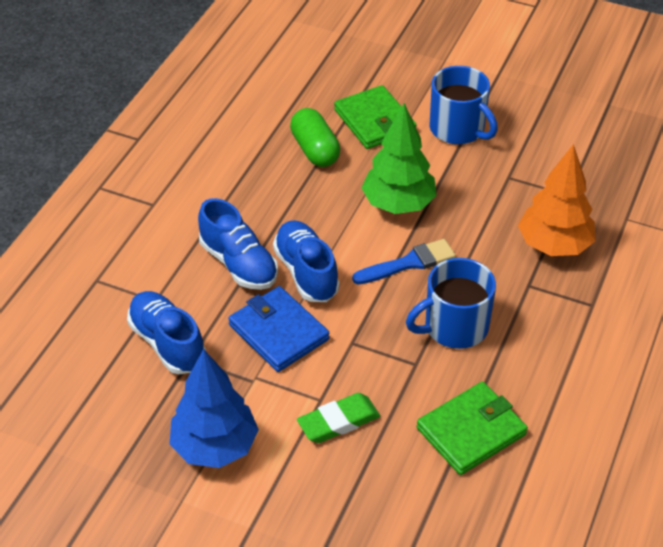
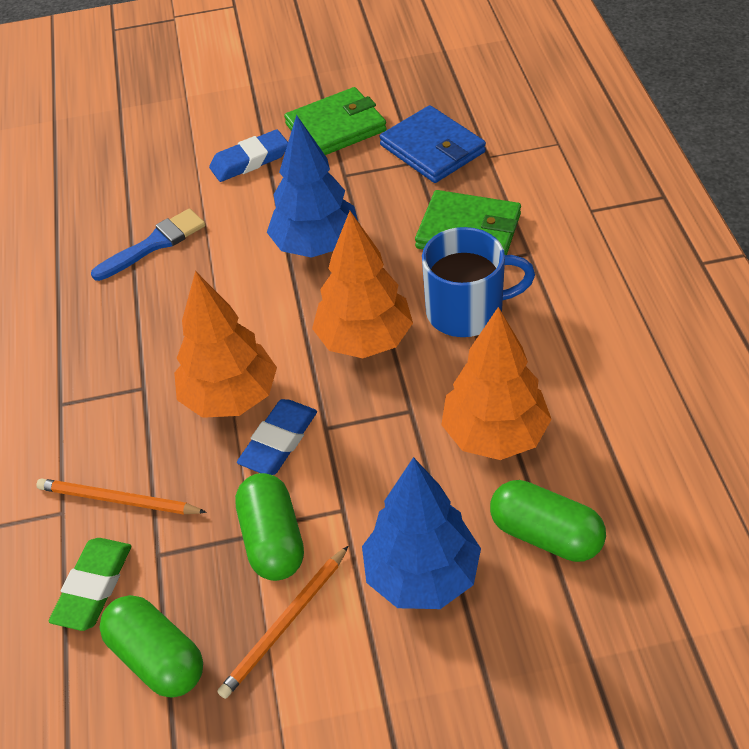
blue eraser: none = 0 -> [209,129,288,182] [237,399,317,475] = 2
blue mug: [406,258,496,349] [430,66,498,144] = 2 -> [422,227,535,337] = 1
blue shoe: [127,291,206,374] [198,198,278,290] [273,220,340,302] = 3 -> none = 0
blue tree: [169,349,259,468] = 1 -> [267,115,358,258] [362,457,481,609] = 2
green capsule: [290,108,340,167] = 1 -> [99,595,203,697] [235,473,304,581] [490,480,606,562] = 3
green tree: [361,103,437,214] = 1 -> none = 0
orange pencil: none = 0 -> [36,478,207,515] [217,546,348,699] = 2
orange tree: [518,144,595,256] = 1 -> [174,271,277,418] [312,211,413,358] [441,307,552,460] = 3

